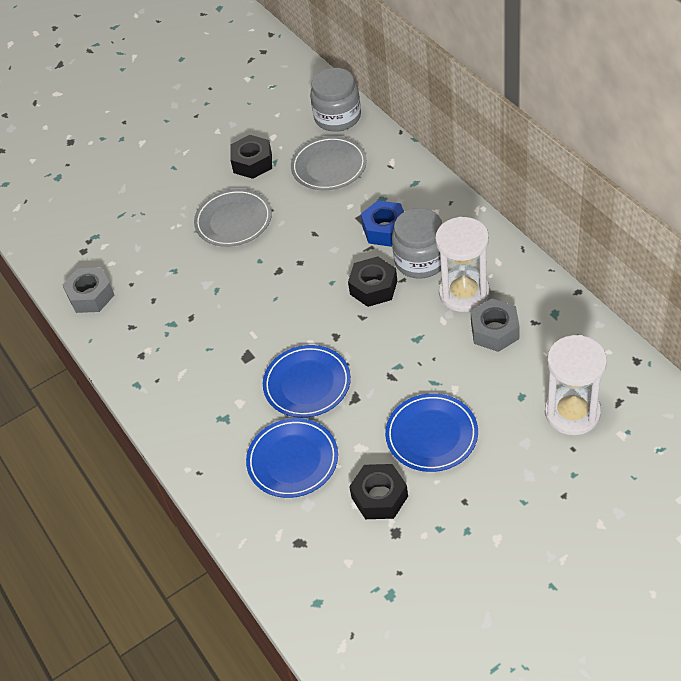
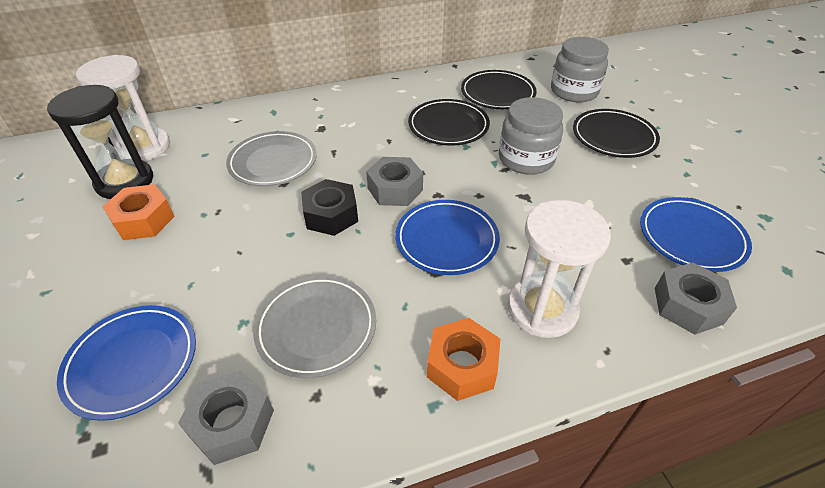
black hourglass: none = 0 -> [47,85,153,199] = 1
black nut: [230,135,272,179] [348,256,397,307] [349,464,408,519] = 3 -> [301,179,358,236] = 1
black plate: none = 0 -> [408,99,490,146] [461,70,537,109] [573,109,660,158] = 3
blue nut: [361,200,404,247] = 1 -> none = 0
grey nut: [62,267,114,313] [471,298,520,352] = 2 -> [178,371,274,465] [366,157,423,206] [655,262,737,335] = 3
orange nut: none = 0 -> [102,184,175,240] [427,318,500,401] = 2

